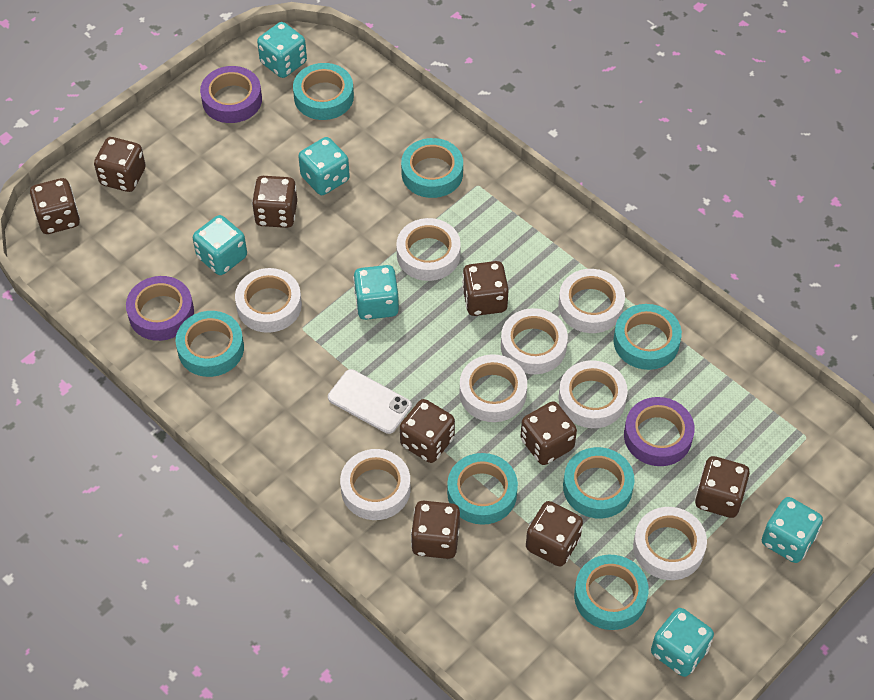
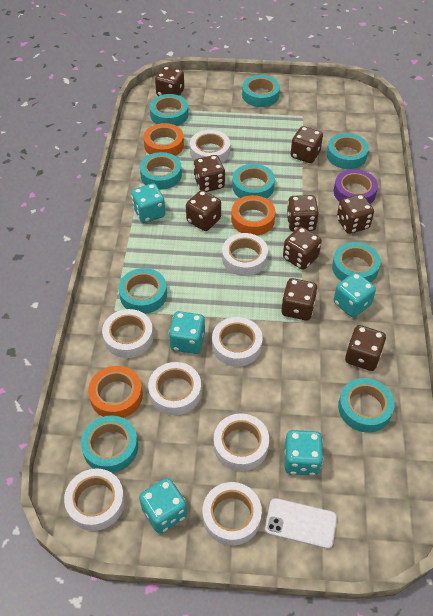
orange tape: none = 0 -> [88,366,143,418] [143,123,184,156] [231,195,276,236] = 3
purple tape: [126,276,194,341] [200,66,262,123] [624,397,695,466] = 3 -> [334,169,378,204] = 1
turquoise dice: [193,215,247,275] [257,22,307,78] [298,137,350,195] [353,265,399,320] [651,608,714,677] [762,497,823,563] = 6 -> [131,183,165,223] [139,478,187,533] [169,311,205,354] [284,430,323,476] [334,272,376,317] = 5
turquoise tape: [175,311,244,377] [293,63,354,120] [401,138,463,198] [447,453,518,525] [563,447,635,518] [574,555,649,630] [613,304,682,370] = 7 -> [81,415,138,473] [118,268,167,314] [140,152,182,190] [150,94,188,126] [232,164,275,199] [242,75,280,107] [327,133,369,169] [332,242,381,283] [338,378,395,432] = 9

